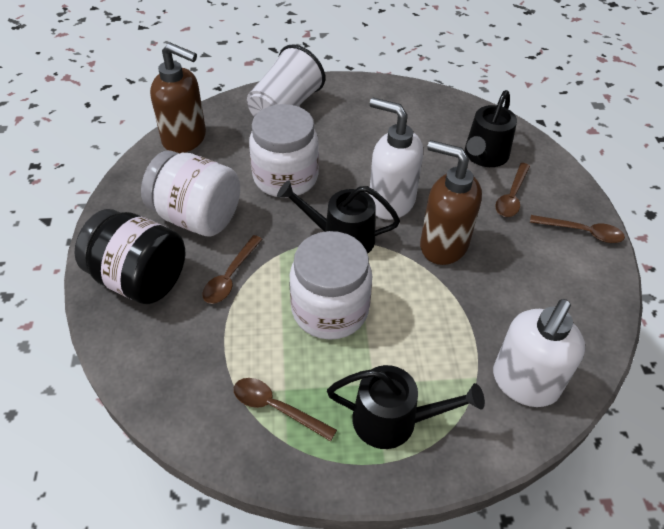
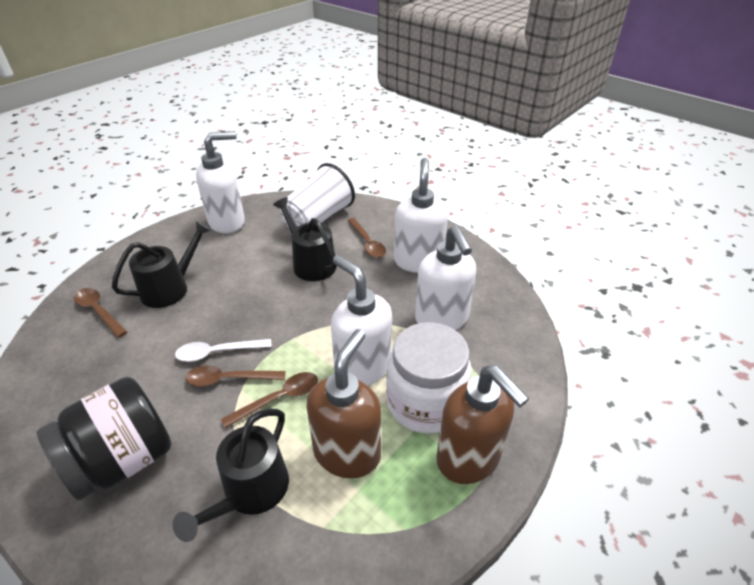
white jar: [141,150,240,237] [249,104,319,198] [289,231,372,340] = 3 -> [386,322,472,434] = 1
white soap dispenser: [369,98,423,220] [493,299,586,407] = 2 -> [196,131,245,234] [331,255,392,386] [394,158,448,273] [415,225,476,330] = 4
white spoon: none = 0 -> [175,339,272,362] = 1

